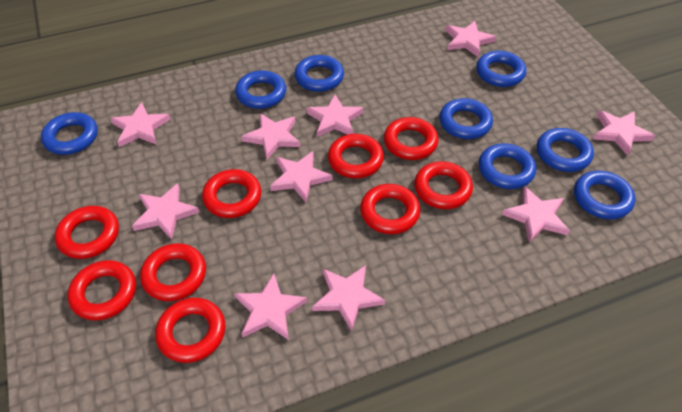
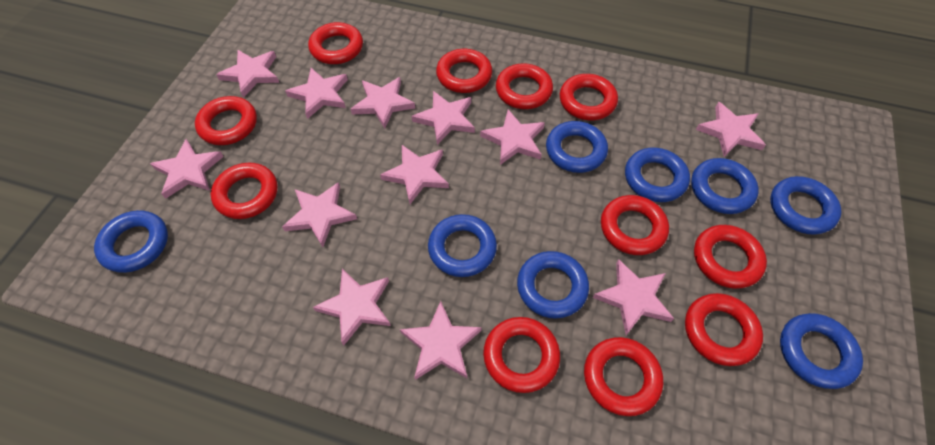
pink star: [110,102,171,147] [132,183,199,240] [234,273,307,340] [241,113,300,160] [270,151,332,202] [306,94,364,137] [312,265,385,332] [445,21,496,57] [502,186,570,243] [593,110,655,156] = 10 -> [150,139,224,199] [216,50,279,98] [282,182,357,247] [285,68,348,119] [313,269,391,346] [351,77,415,129] [380,145,449,204] [400,301,482,380] [411,91,475,145] [480,110,545,165] [593,259,674,335] [696,102,766,157] = 12
red ring: [55,206,119,259] [67,260,136,320] [140,243,206,301] [155,298,225,363] [202,169,261,218] [328,134,384,178] [360,184,420,234] [384,117,439,160] [414,161,473,209] = 9 -> [195,96,257,145] [211,163,278,219] [308,22,363,64] [436,49,492,93] [483,317,560,393] [496,63,553,109] [559,74,618,120] [584,337,663,416] [601,195,669,255] [685,293,763,366] [694,225,767,289] = 11

